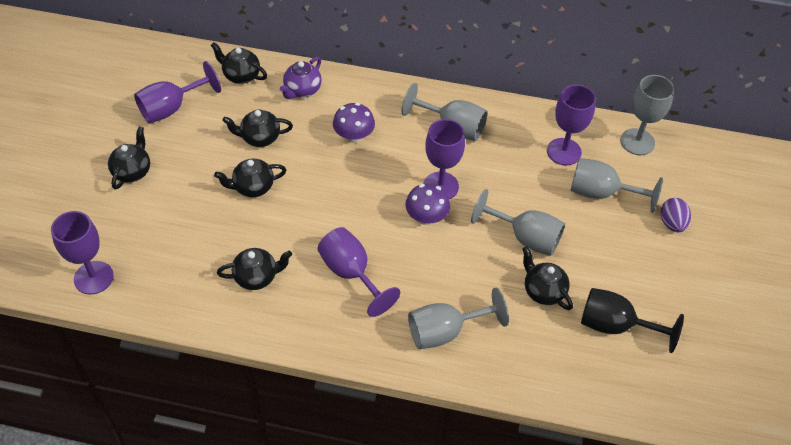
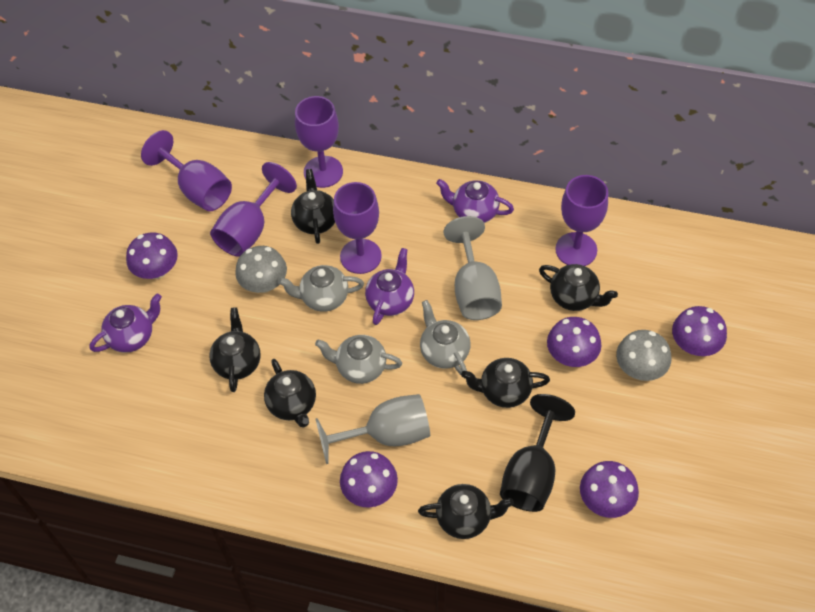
grey goblet: [402,83,488,141] [408,288,509,349] [471,189,565,256] [570,158,663,213] [620,75,674,155] = 5 -> [316,394,430,464] [444,216,502,320] = 2
grey mushroom: none = 0 -> [235,246,287,293] [616,330,671,381] = 2
grey teapot: none = 0 -> [278,265,364,312] [315,335,402,384] [420,300,471,375] = 3
purple egg: [661,198,691,232] = 1 -> none = 0
purple mushroom: [333,103,375,143] [405,183,450,225] = 2 -> [126,233,178,279] [340,451,398,507] [547,317,601,367] [580,461,639,518] [672,306,727,356] = 5
purple teapot: [280,57,322,99] = 1 -> [90,293,162,353] [365,248,414,325] [436,179,514,223] = 3

